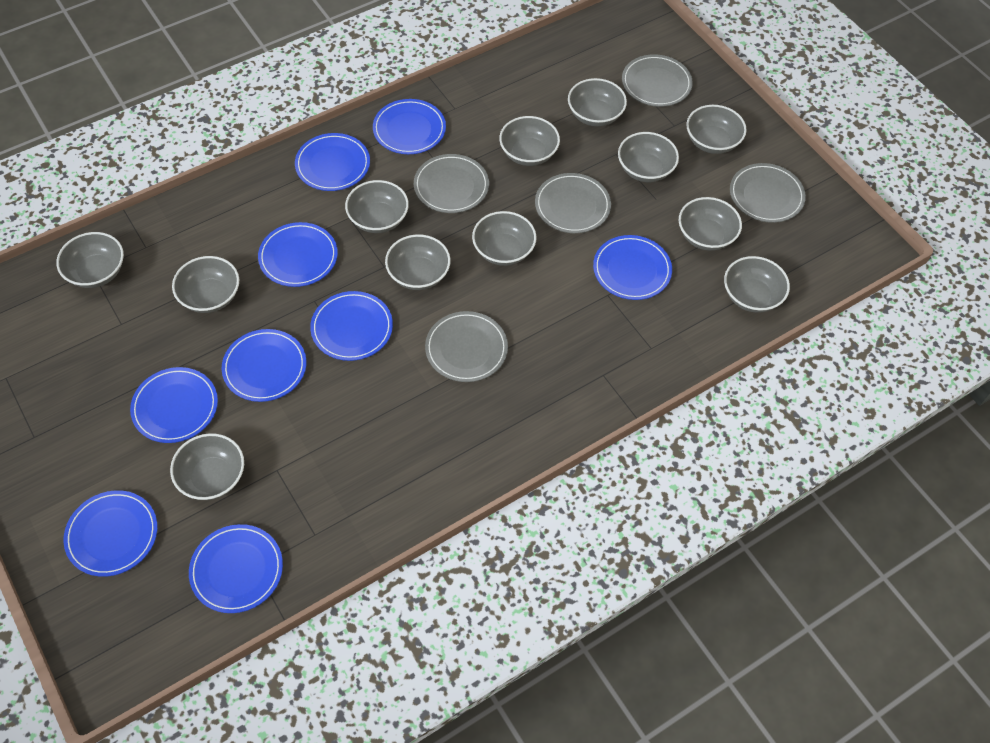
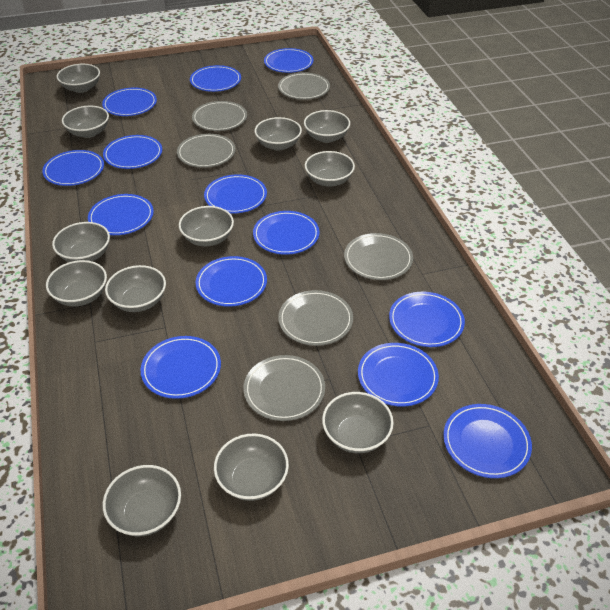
blue plate: [63,490,157,577] [130,367,218,443] [189,524,283,613] [222,329,306,402] [258,222,338,287] [295,133,370,191] [310,291,393,361] [373,99,446,154] [593,235,672,300] = 9 -> [42,150,104,186] [88,194,154,235] [102,88,157,116] [103,135,162,169] [141,336,221,399] [190,65,241,92] [196,256,267,307] [204,174,267,213] [253,211,319,255] [264,48,314,73] [358,343,439,406] [389,292,465,347] [443,404,532,478] = 13
grey plate: [414,154,489,213] [425,311,508,382] [535,173,611,233] [622,54,693,107] [730,163,806,223] = 5 -> [177,134,236,168] [192,101,247,131] [243,355,325,421] [278,72,330,100] [278,290,353,346] [344,233,413,280] = 6

